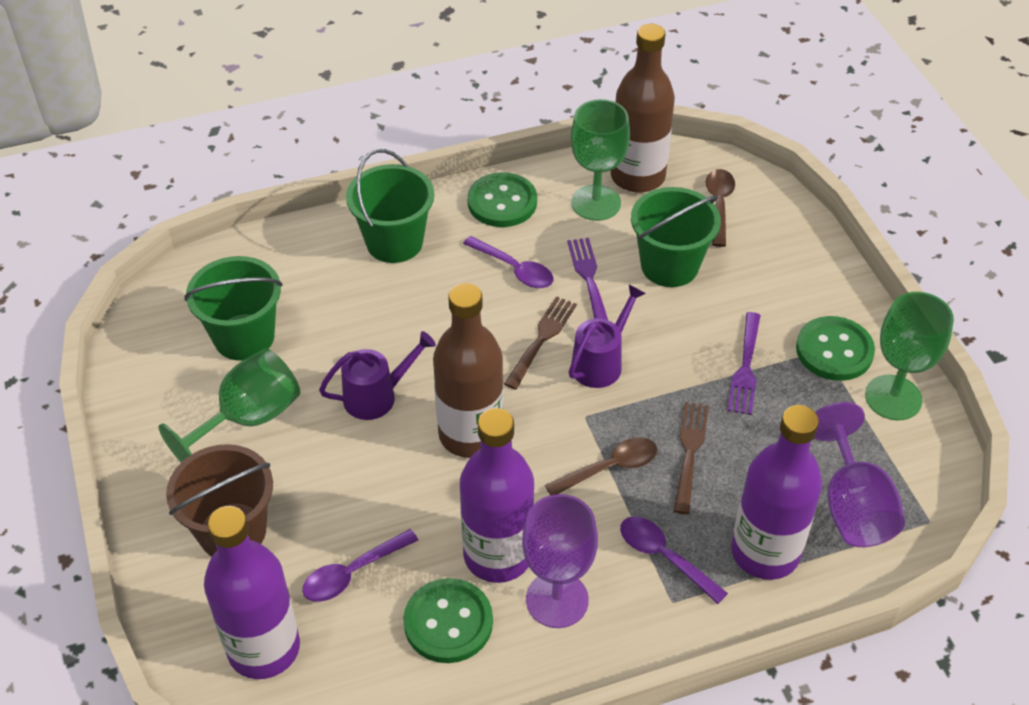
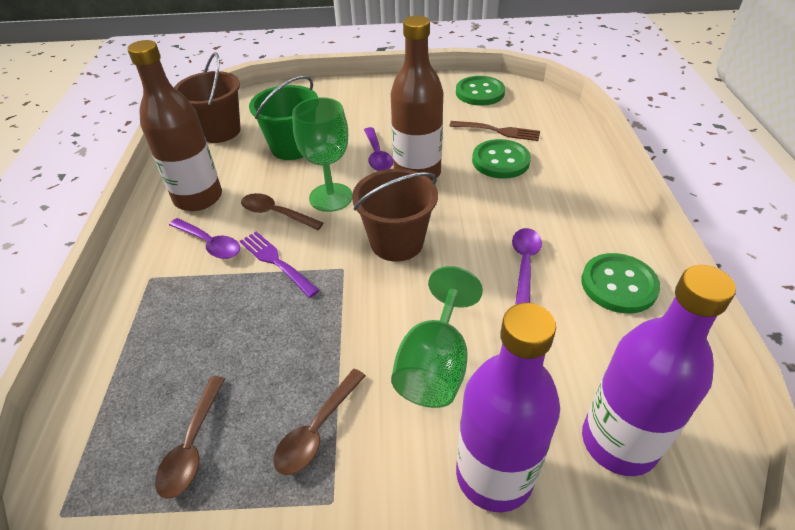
brown bucket: [166,444,273,556] = 1 -> [174,52,241,143] [352,169,438,262] = 2
brown fork: [504,296,577,390] [673,402,709,514] = 2 -> [449,121,540,141] = 1
brown spoon: [545,437,657,495] [706,169,735,247] = 2 -> [155,376,225,499] [241,193,324,230] [273,369,366,475] = 3
green bucket: [184,256,282,361] [346,149,434,263] [631,187,721,287] = 3 -> [249,75,318,160] = 1
green goblet: [158,349,300,462] [571,99,630,221] [865,292,954,420] = 3 -> [292,97,352,212] [391,266,483,408] = 2
purple bottle: [204,506,300,679] [460,408,534,583] [731,405,822,580] = 3 -> [456,303,560,512] [582,265,736,476] = 2
purple fork: [567,238,608,320] [727,312,761,415] = 2 -> [240,231,319,298] = 1
purple goblet: [522,494,598,628] [814,402,905,547] = 2 -> none = 0
purple watering can: [319,331,436,420] [569,285,646,388] = 2 -> none = 0

